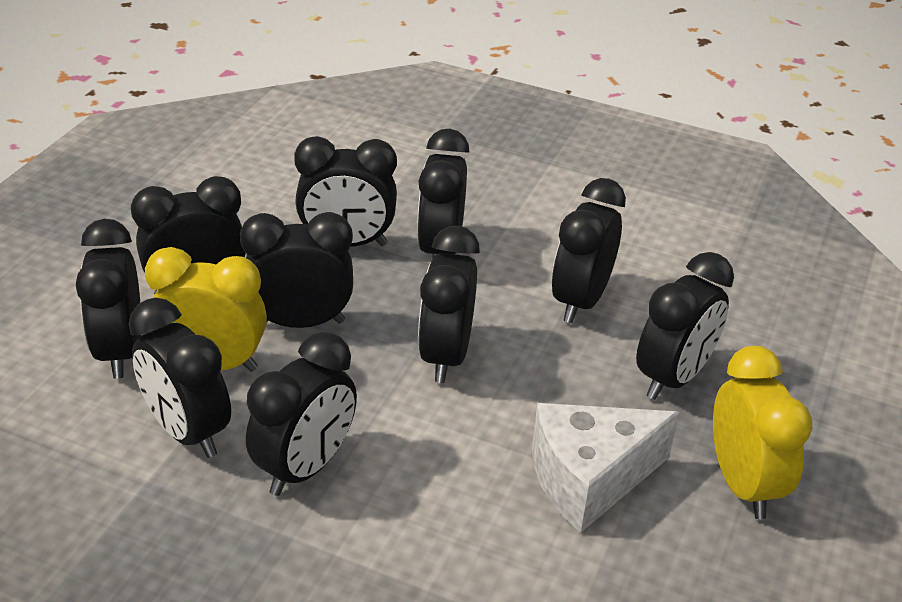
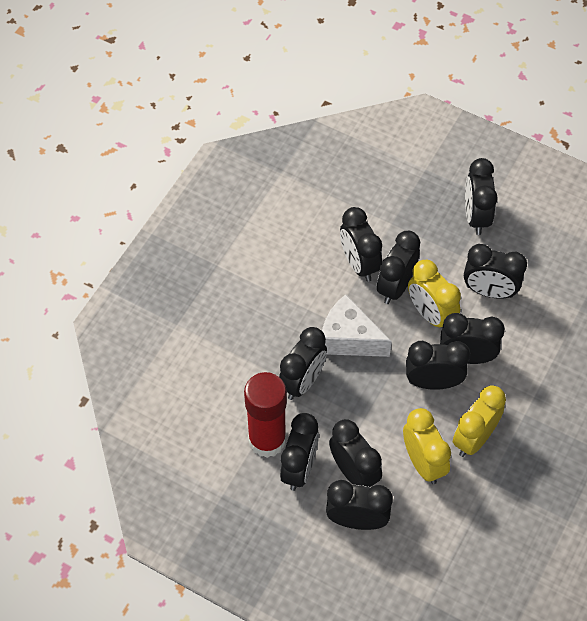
red glue stick: none = 0 -> [244,372,287,458] = 1
yellow clock: [145,247,267,372] [713,346,812,519] = 2 -> [403,408,451,484] [408,260,461,328] [453,386,506,457] = 3

